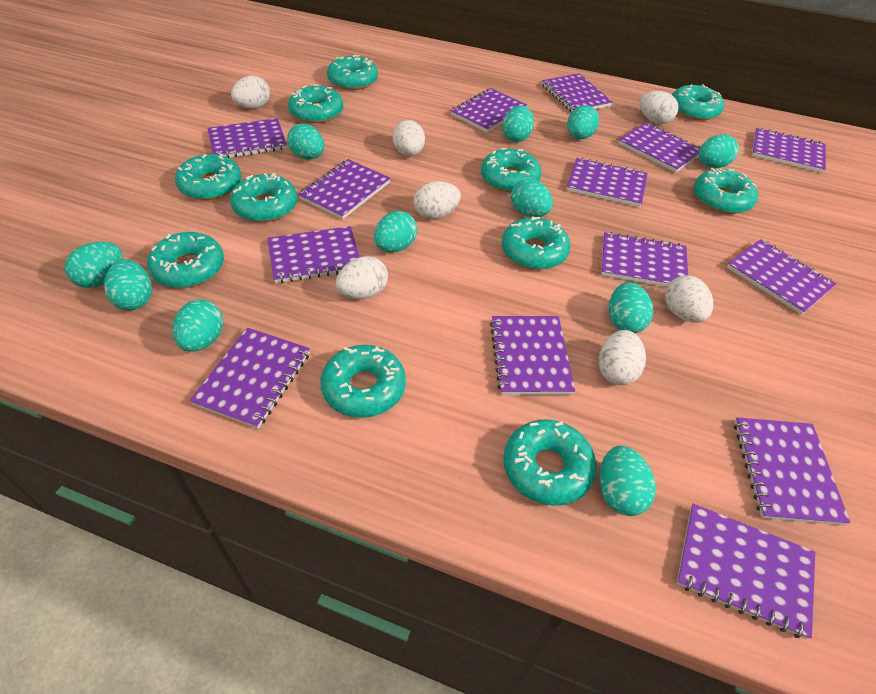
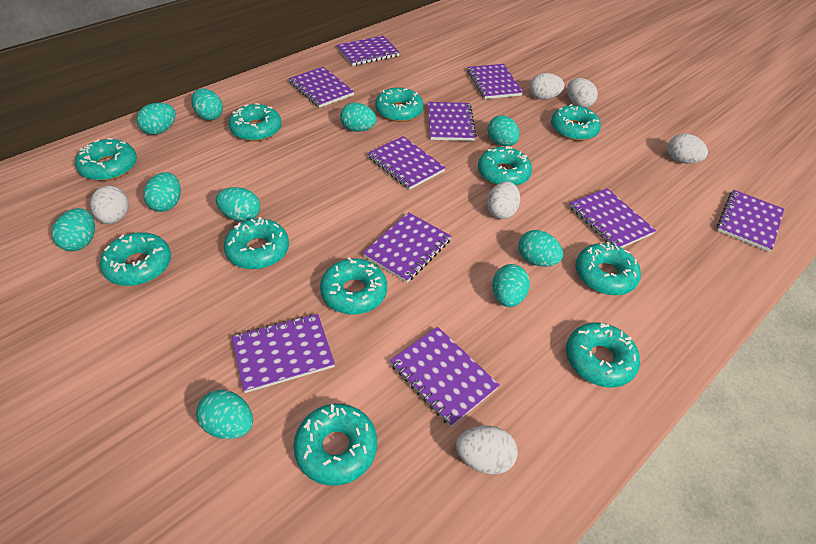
purple notebook: [189,328,310,429] [208,118,287,158] [267,226,359,283] [298,159,390,220] [451,88,527,133] [490,316,575,395] [542,73,613,112] [567,157,648,207] [601,232,688,287] [618,122,700,173] [676,504,815,639] [727,239,836,315] [734,417,850,525] [752,128,826,173] = 14 -> [232,314,335,393] [289,67,354,108] [337,36,400,66] [363,212,452,283] [368,136,446,190] [390,327,500,427] [428,102,477,141] [467,64,523,99] [569,188,656,248] [717,190,784,252] = 10
turquoise egg: [65,242,123,288] [104,259,152,310] [173,299,223,352] [287,123,324,159] [374,211,417,252] [502,106,534,142] [511,179,553,217] [567,105,599,139] [600,446,656,516] [609,282,653,333] [699,134,739,168] = 11 -> [51,208,95,251] [137,103,176,135] [143,172,181,212] [191,88,223,120] [196,390,253,439] [216,187,260,222] [340,102,377,132] [487,115,520,146] [492,264,530,307] [518,230,563,267] = 10
white egg: [231,76,270,109] [336,256,388,299] [393,120,425,156] [414,181,461,219] [598,330,646,385] [640,91,679,124] [665,275,713,323] = 7 -> [90,186,129,224] [456,426,518,475] [487,181,520,219] [530,73,564,100] [567,78,598,108] [668,133,708,164] = 6

